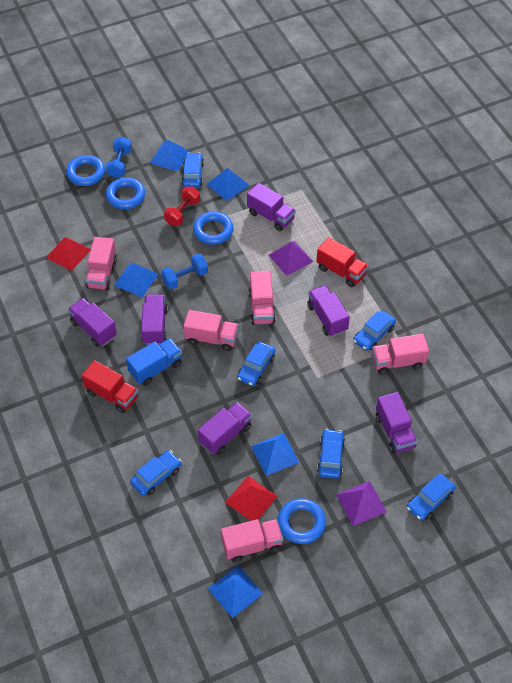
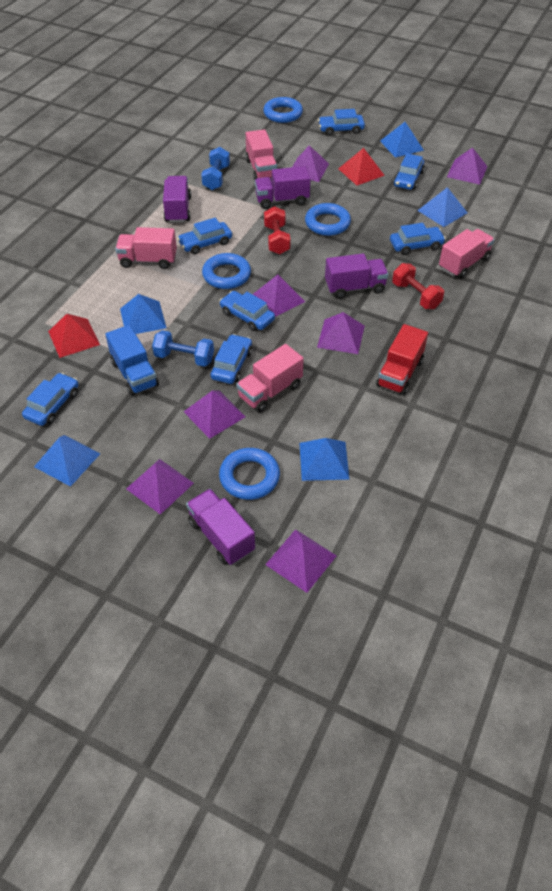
blue car: [130,450,181,496] [181,152,204,188] [237,342,275,386] [317,429,345,479] [353,311,396,351] [407,474,456,521] = 6 -> [22,373,79,426] [177,218,232,254] [211,334,252,384] [220,291,275,331] [318,109,365,135] [390,223,446,255] [393,153,425,190] = 7
pink truck: [86,237,117,290] [183,310,239,351] [221,519,283,562] [248,271,276,325] [372,334,429,375] = 5 -> [115,227,177,269] [236,344,304,412] [246,129,277,181] [439,229,495,279] = 4
purple pyramid: [269,241,313,276] [336,481,387,526] = 2 -> [126,459,194,515] [183,390,246,439] [253,275,305,317] [265,529,337,593] [292,145,329,182] [317,312,365,354] [447,147,488,185] = 7
purple truck: [68,298,117,347] [141,294,168,345] [198,402,252,455] [247,183,296,231] [307,285,350,337] [376,392,417,454] = 6 -> [163,176,191,223] [186,489,255,565] [255,166,311,209] [325,253,389,299] = 4
red dumbbell: [164,186,200,226] = 1 -> [264,206,290,254] [392,263,444,309] = 2
red truck: [81,360,138,413] [316,237,368,287] = 2 -> [376,324,428,395] = 1

